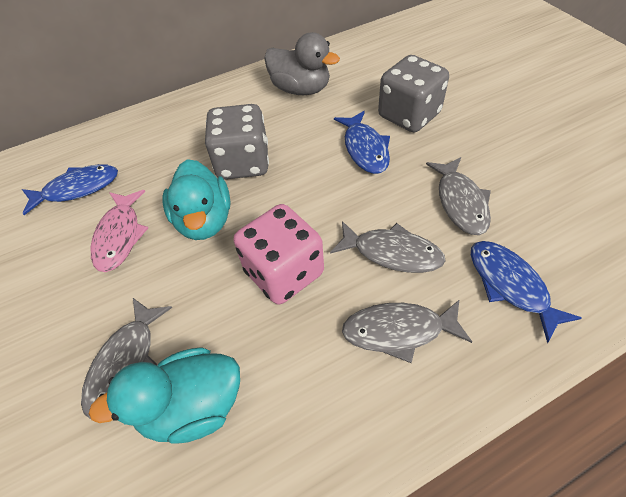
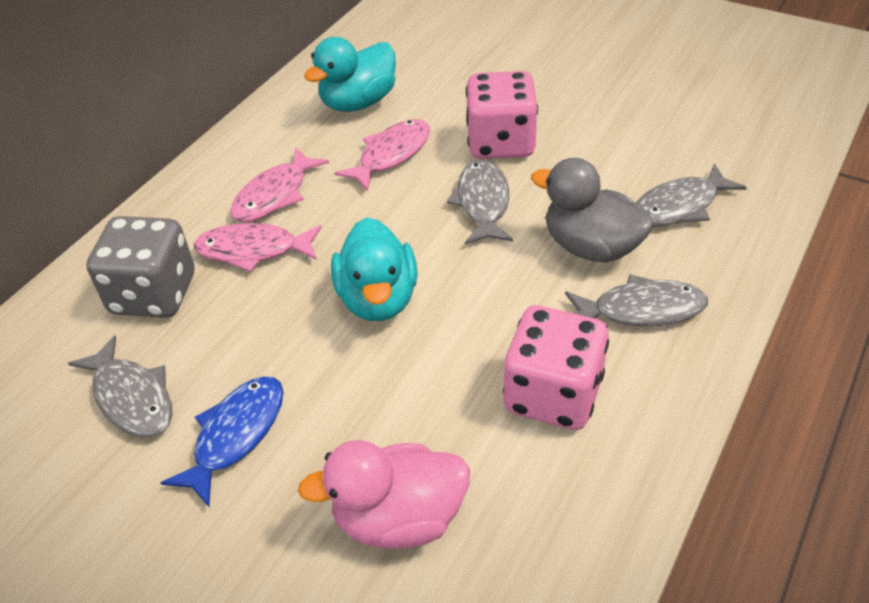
blue fish: [22,164,118,215] [334,111,390,174] [471,241,582,343] = 3 -> [161,376,283,507] = 1
grey dice: [205,104,269,180] [378,55,449,133] = 2 -> [86,216,194,318] = 1
pink dice: [233,204,324,305] = 1 -> [466,71,538,159] [503,305,609,430] = 2
pink duck: none = 0 -> [298,440,470,549] = 1
pink fish: [91,190,148,272] = 1 -> [194,223,322,272] [230,148,329,222] [334,119,430,191] = 3

